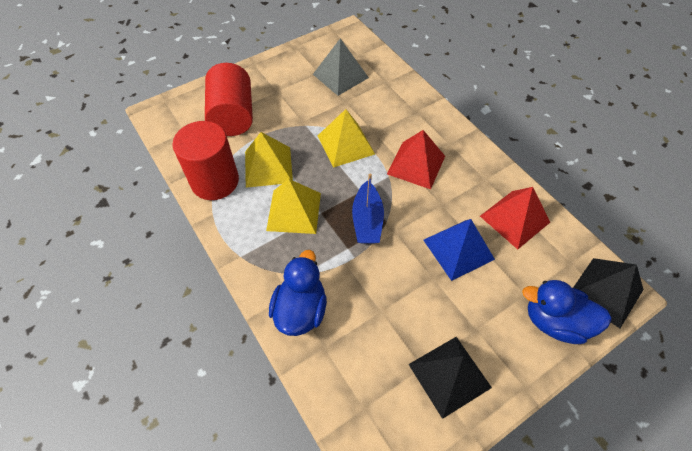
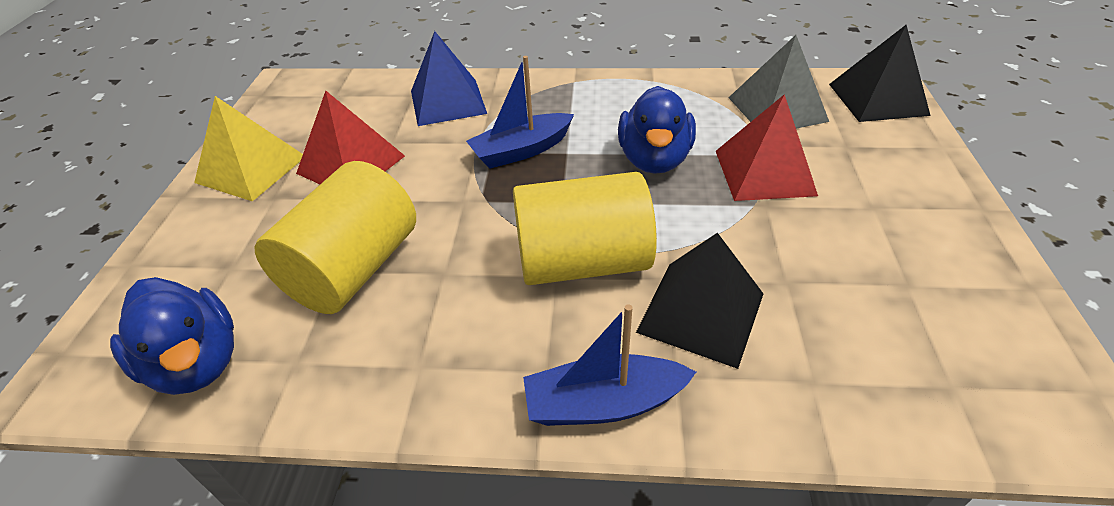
blue boat: [352,173,384,243] = 1 -> [466,56,574,169] [523,304,696,426] = 2
red cylinder: [172,121,239,200] [205,63,253,136] = 2 -> none = 0
yellow cylinder: none = 0 -> [254,161,416,314] [513,172,657,285] = 2
yellow pyramid: [245,132,293,188] [266,179,321,234] [318,109,375,168] = 3 -> [194,96,303,202] = 1

